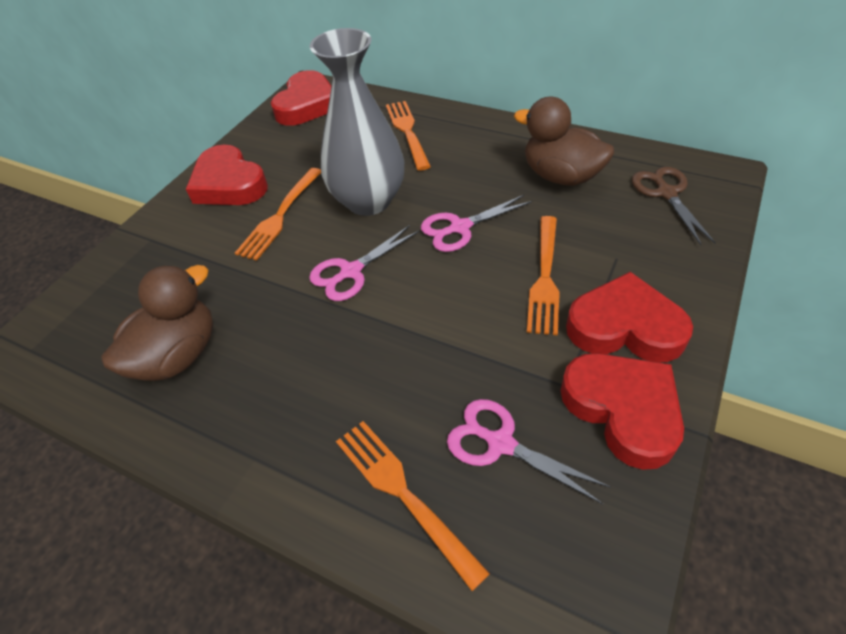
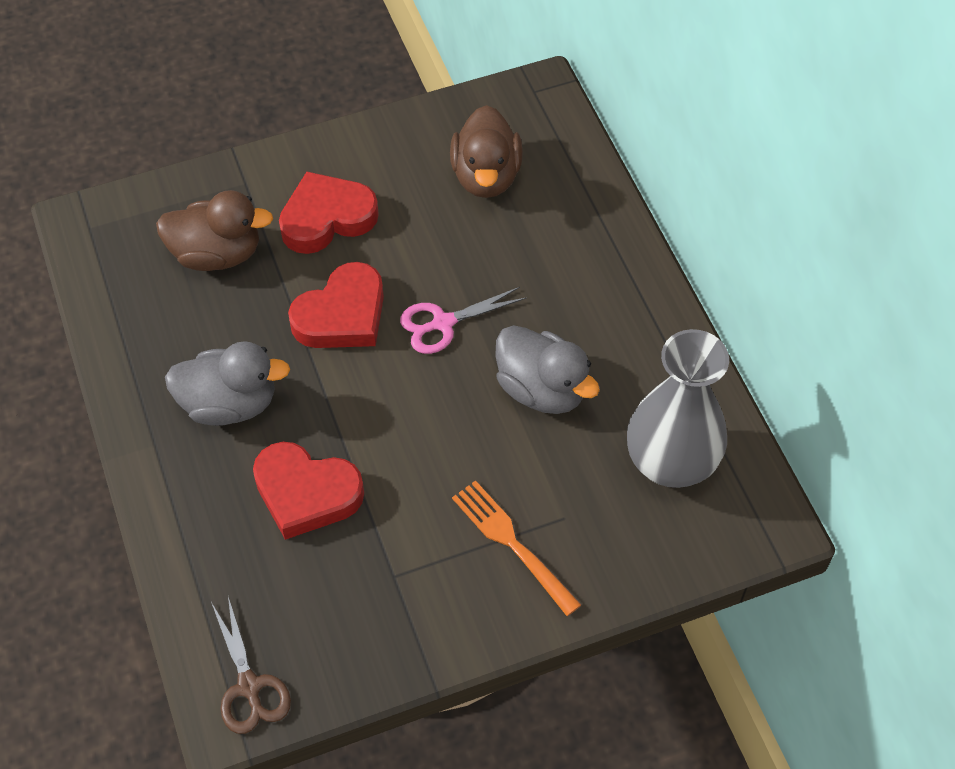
grey duck: none = 0 -> [165,341,290,426] [495,325,600,414] = 2
orange fork: [235,168,321,261] [336,421,490,591] [386,101,431,171] [527,216,560,335] = 4 -> [452,480,581,616] = 1
pink scissors: [309,225,419,301] [421,195,532,252] [447,399,610,504] = 3 -> [400,287,527,354] = 1
red heart: [186,144,268,205] [271,70,331,126] [561,353,684,470] [566,272,693,362] = 4 -> [253,442,364,540] [279,172,379,254] [288,262,384,348] = 3

